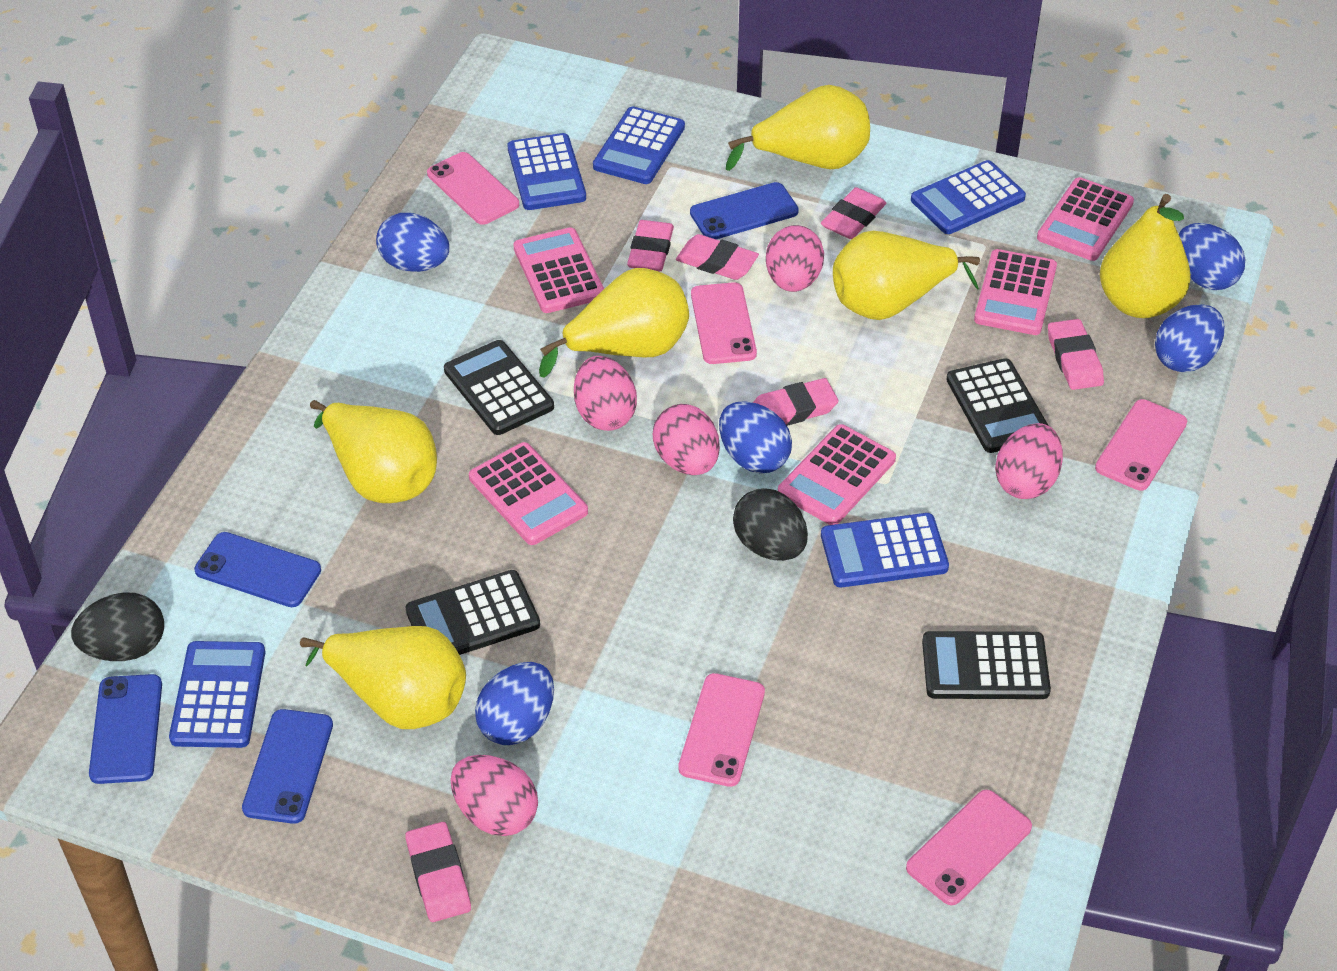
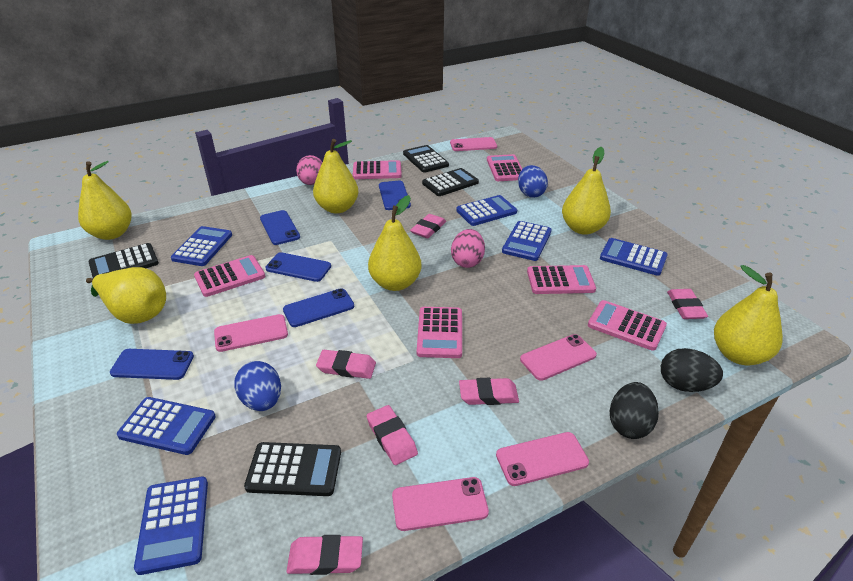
blue calculator: [169,641,265,748] [508,133,586,210] [593,106,685,184] [821,513,949,587] [911,160,1026,234] = 5 -> [117,397,216,455] [134,477,208,575] [171,226,232,266] [456,195,517,226] [502,221,552,261] [600,238,668,276] = 6
blue egg: [376,213,449,272] [475,662,554,745] [719,401,792,473] [1155,304,1225,372] [1179,223,1245,290] = 5 -> [234,361,281,411] [518,165,548,198] = 2
blue phone: [89,674,162,784] [194,532,321,607] [242,709,333,824] [690,182,799,239] = 4 -> [110,349,194,380] [260,210,300,245] [265,252,331,282] [283,288,354,327] [379,181,411,210] = 5
pink calculator: [469,442,588,545] [513,227,604,313] [778,424,896,525] [974,249,1057,335] [1037,177,1134,261] = 5 -> [194,255,265,297] [353,160,402,179] [417,307,462,358] [487,154,522,181] [527,265,596,294] [588,300,667,351] = 6
pink egg: [451,755,538,836] [574,356,637,431] [653,404,720,475] [766,225,824,292] [995,423,1063,499] = 5 -> [296,155,322,185] [451,229,485,268] = 2

